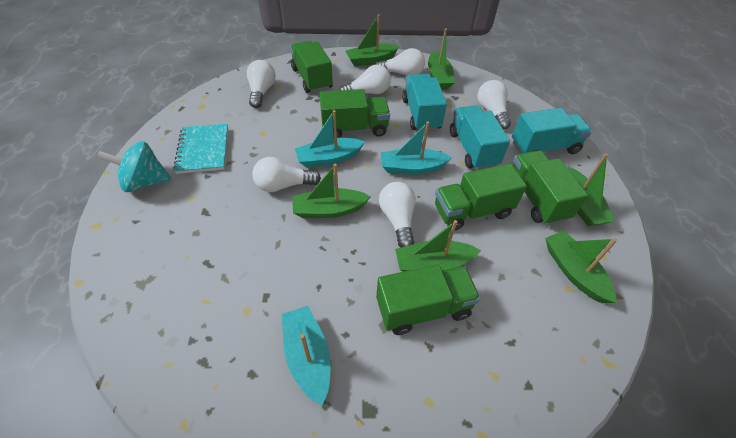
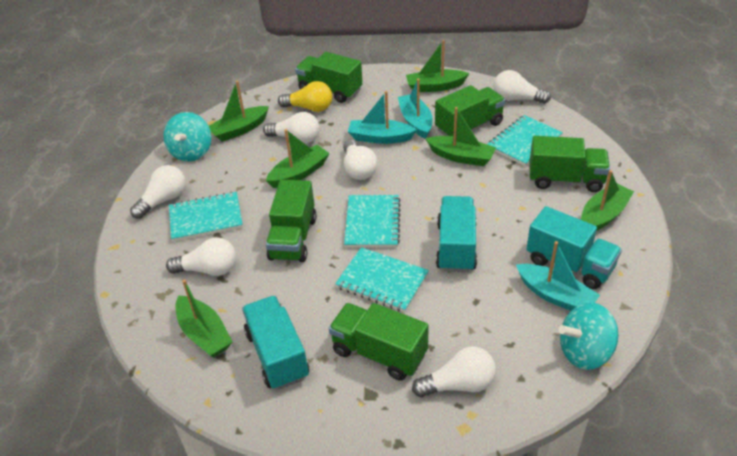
turquoise notebook: [173,124,228,174] = 1 -> [169,192,243,242] [335,247,429,312] [344,195,401,248] [487,115,563,166] = 4
turquoise spinning top: [97,141,171,192] = 1 -> [163,112,211,161] [559,303,619,370] = 2
yellow light bulb: none = 0 -> [278,81,332,112] = 1

